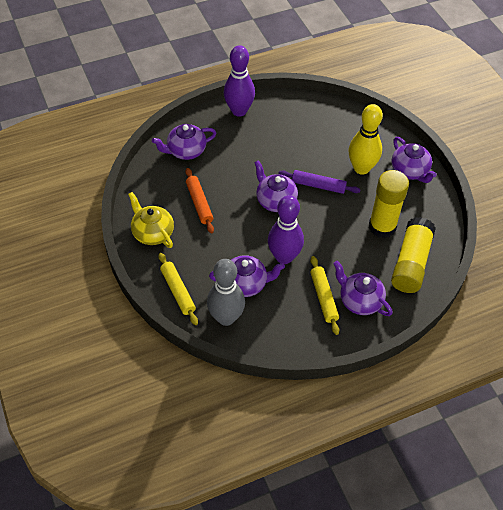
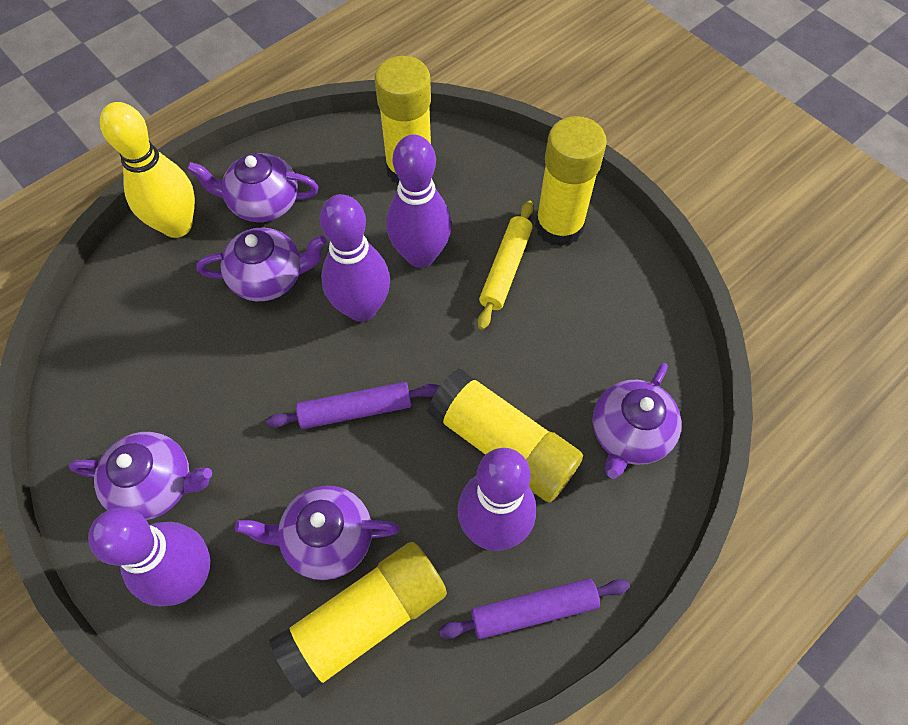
grey bowling pin: [207,259,245,326] = 1 -> none = 0
orange rolling pin: [185,168,214,233] = 1 -> none = 0
purple bowling pin: [224,45,255,117] [268,195,304,264] = 2 -> [88,508,210,607] [320,194,390,322] [386,135,452,268] [457,448,536,551] = 4
purple rolling pin: [278,170,361,194] = 1 -> [266,382,439,429] [439,579,630,639] = 2
yellow glue stick: [369,170,409,238] [391,217,436,293] = 2 -> [269,542,447,698] [375,56,431,184] [427,368,583,502] [535,116,607,247] = 4
yellow rolling pin: [159,253,198,325] [310,256,339,335] = 2 -> [478,200,534,330] = 1
yellow teapot: [128,192,174,248] = 1 -> none = 0

